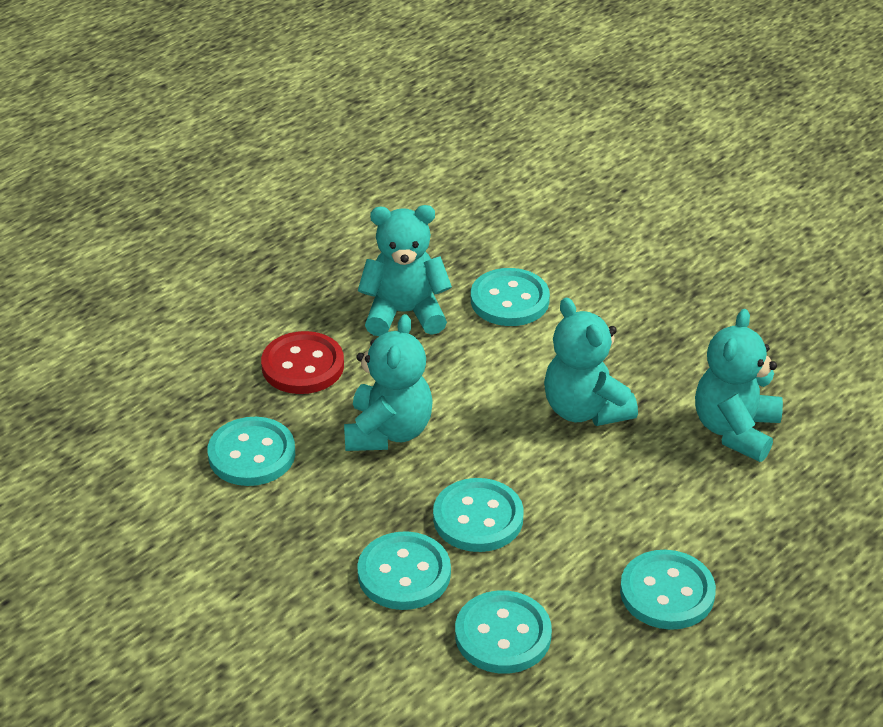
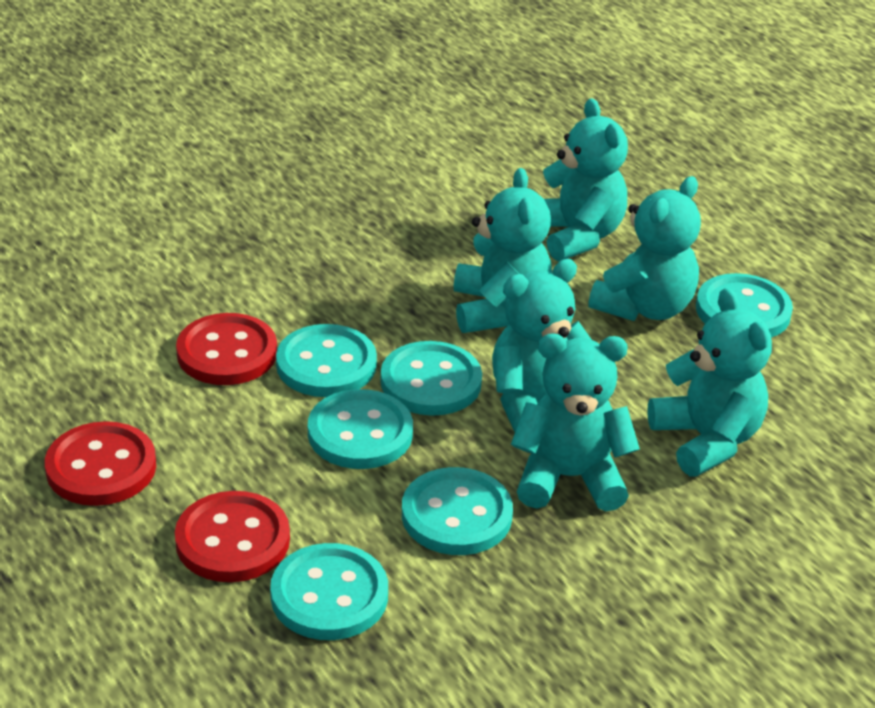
red button: [261,331,344,394] = 1 -> [45,421,156,506] [175,491,290,582] [176,313,277,385] = 3
turquoise teddy bear: [344,314,433,451] [358,205,452,336] [544,298,638,426] [695,309,783,462] = 4 -> [454,168,552,333] [492,259,592,432] [511,333,640,511] [543,98,628,261] [589,176,701,321] [647,288,772,477] = 6

